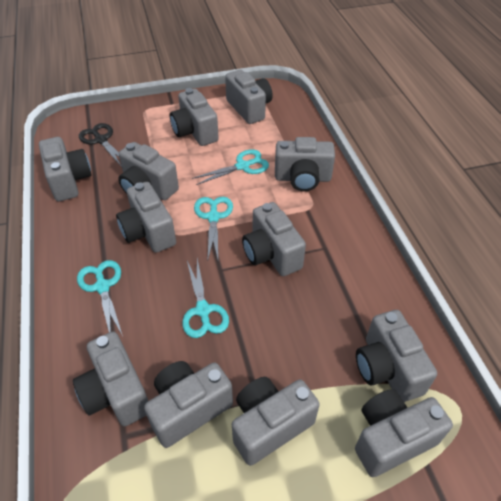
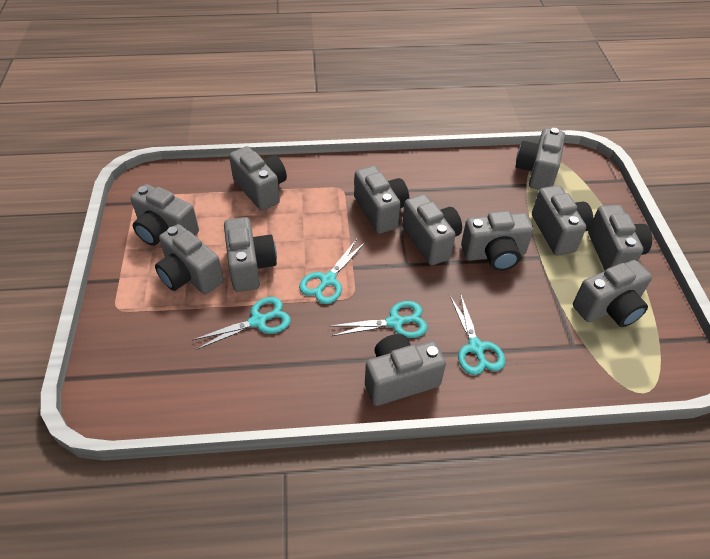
black scissors: [79,123,122,167] = 1 -> none = 0

